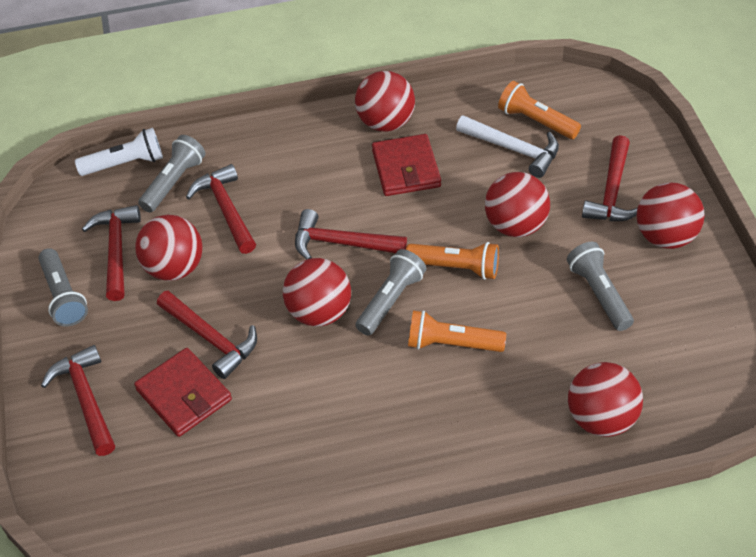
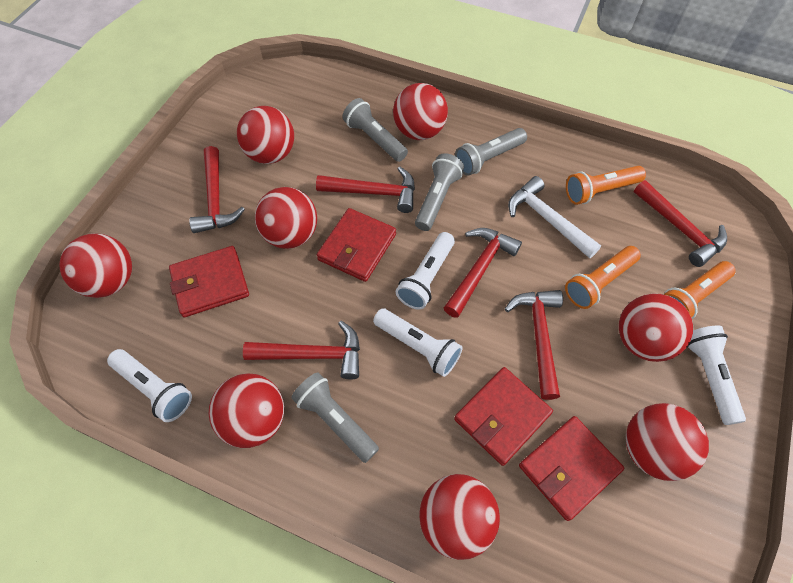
red ball: [135,215,202,281] [283,258,351,327] [355,71,415,132] [485,172,550,237] [568,362,643,437] [636,182,705,249] = 6 -> [60,234,132,298] [209,373,284,448] [237,106,294,164] [255,187,317,249] [393,83,448,140] [420,474,500,560] [619,294,693,362] [626,403,709,481] = 8
red wallet: [134,348,232,437] [372,134,441,196] = 2 -> [169,246,249,317] [317,208,396,282] [454,367,553,466] [519,416,624,521] = 4
white flashlight: [75,128,163,176] = 1 -> [107,349,192,422] [373,308,463,377] [396,232,455,310] [687,325,746,425] = 4

